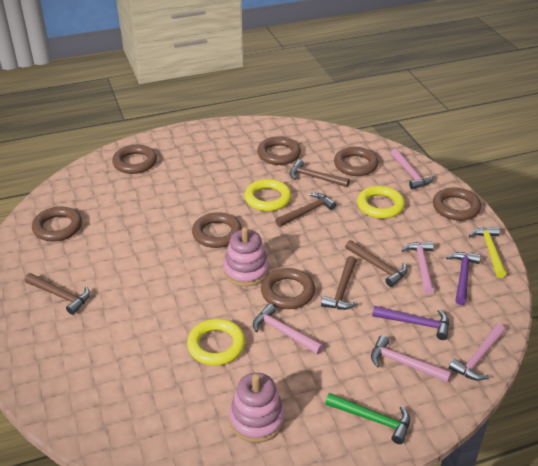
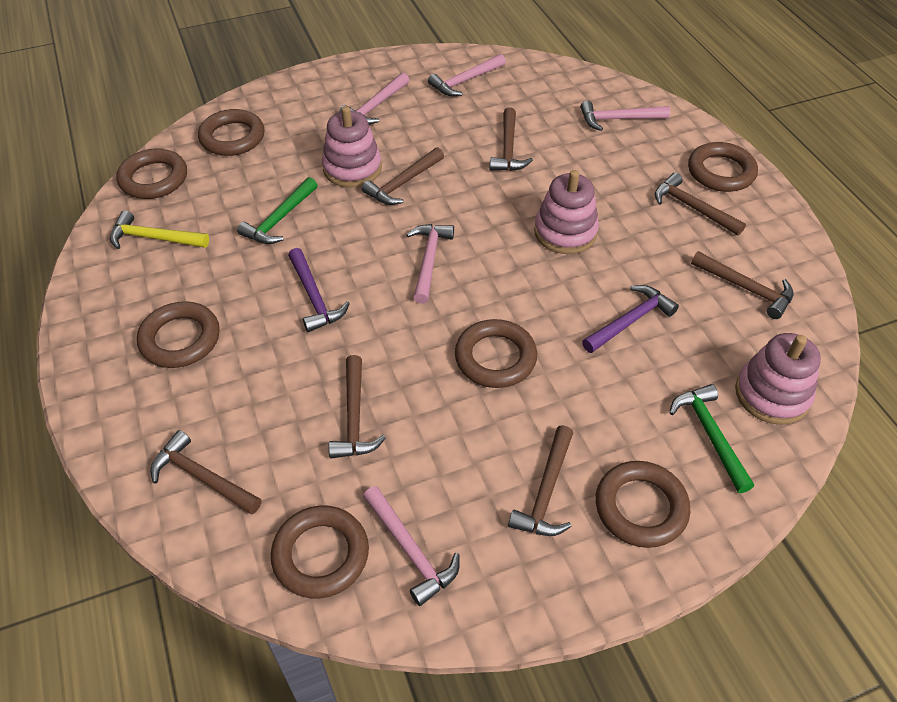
brown hammer: [25,273,90,315] [275,193,336,227] [290,159,350,187] [321,256,358,310] [345,240,408,287] = 5 -> [150,430,262,514] [329,355,386,459] [362,147,444,205] [489,107,533,171] [508,425,573,536] [655,173,746,236] [691,251,793,319] = 7
green hammer: [325,393,410,444] = 1 -> [237,177,318,244] [669,384,754,493] = 2
pink stacking toy: [223,227,269,286] [229,373,285,443] = 2 -> [322,106,382,187] [534,170,599,254] [735,333,821,425] = 3
yellow ring: [187,319,245,366] [244,179,291,211] [357,186,405,219] = 3 -> none = 0

